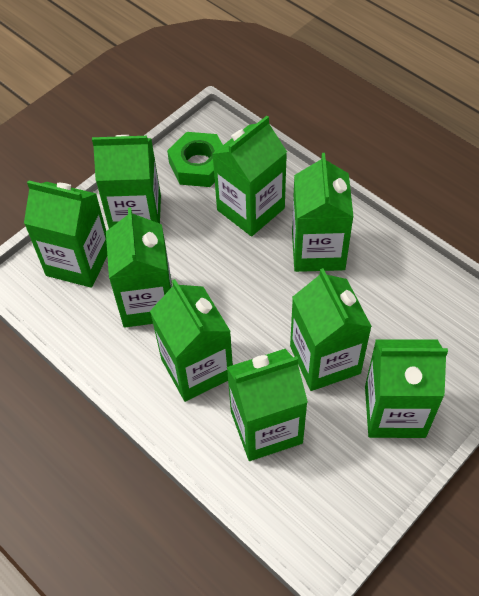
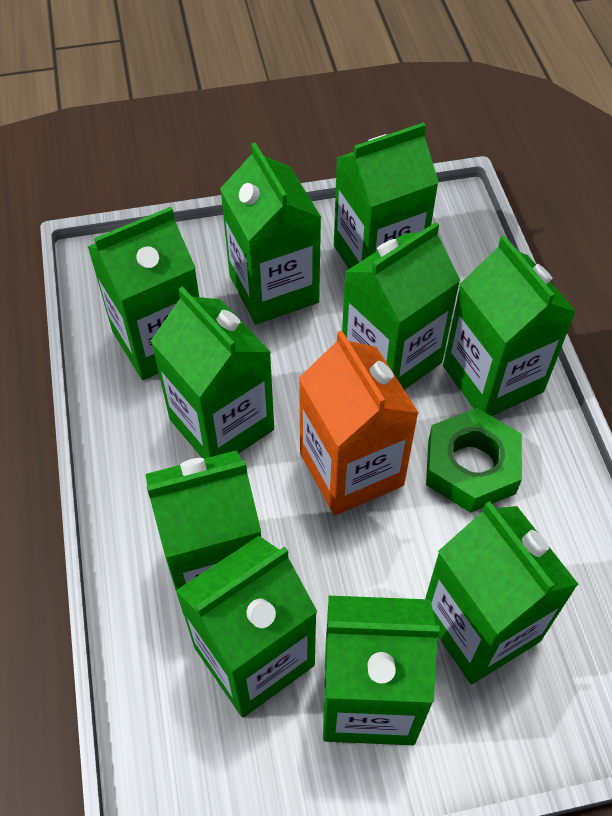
green carton: [24,180,107,288] [92,135,161,229] [106,207,172,327] [150,279,233,402] [212,116,287,236] [227,349,308,461] [290,268,372,391] [292,153,353,272] [365,339,448,438] = 9 -> [88,207,199,380] [145,450,261,615] [151,286,274,459] [176,536,317,717] [220,143,321,324] [323,596,440,745] [334,122,439,269] [342,222,460,390] [425,501,579,684] [443,235,576,416] = 10
orange carton: none = 0 -> [299,330,419,516] = 1

